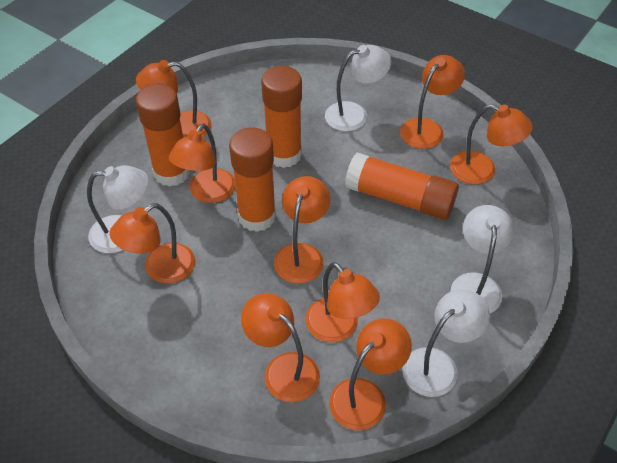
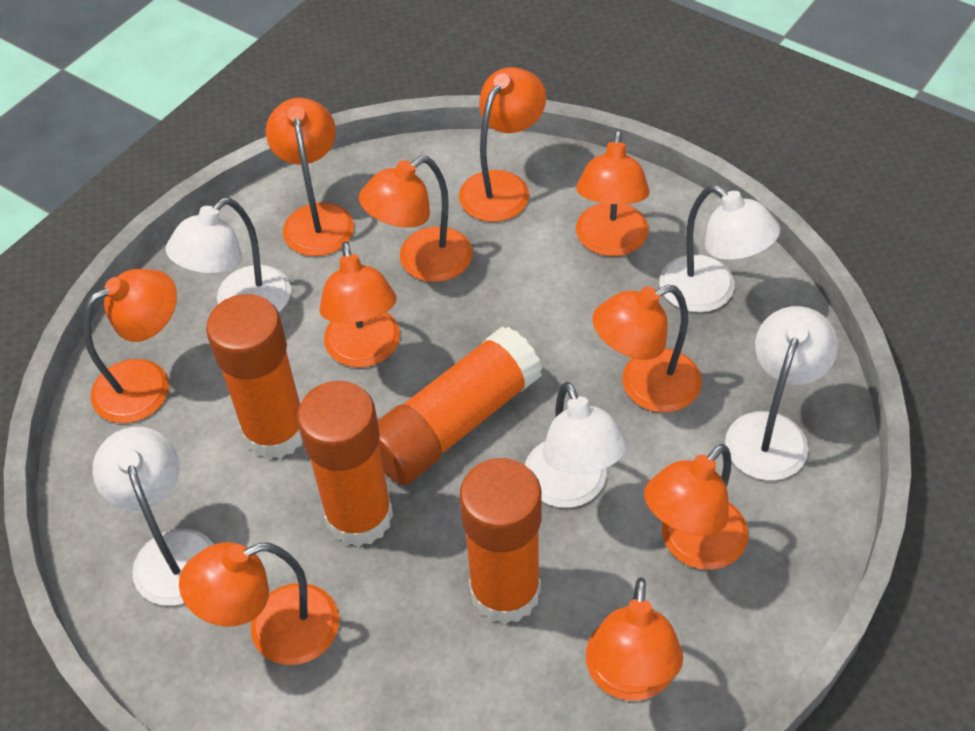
orange lamp: [110,203,195,284] [136,60,211,138] [169,124,235,203] [241,293,320,402] [274,176,330,284] [306,262,380,342] [329,318,412,430] [400,55,465,149] [450,104,533,184] = 9 -> [83,269,177,423] [179,542,339,665] [266,98,354,256] [320,241,400,368] [359,156,472,282] [459,67,546,222] [576,130,650,256] [586,577,683,701] [592,285,702,413] [644,444,748,570] = 10
white lamp: [87,165,148,253] [325,45,392,131] [402,289,490,397] [451,205,514,313] = 4 -> [92,427,214,606] [166,197,291,312] [525,382,628,508] [659,185,780,313] [725,306,838,480] = 5

